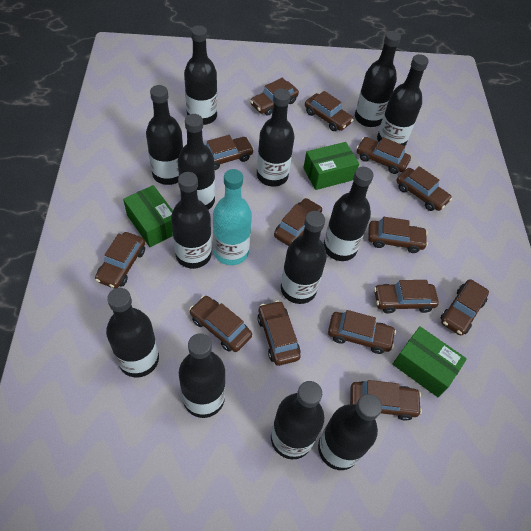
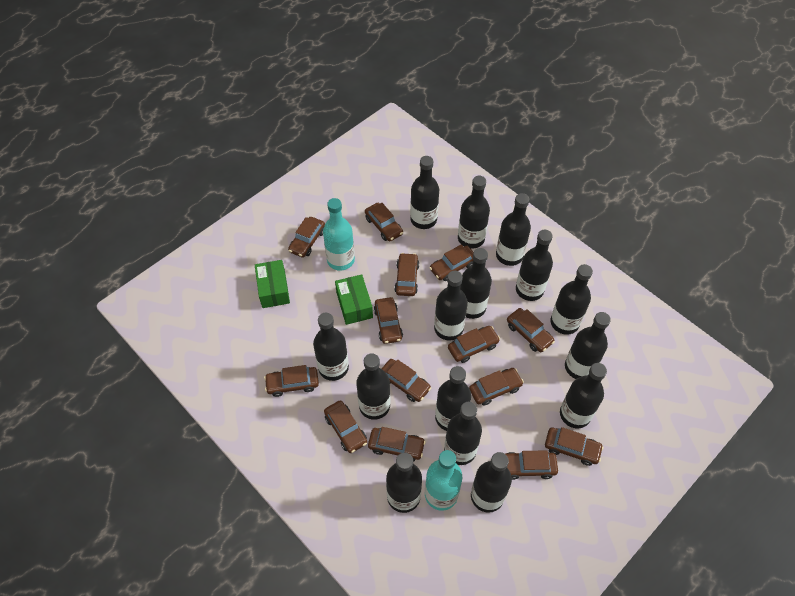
black bottle: [106,288,159,377] [146,85,183,185] [171,172,212,269] [178,114,215,210] [179,333,226,418] [184,25,217,125] [257,89,295,187] [271,381,324,459] [281,211,327,304] [318,394,382,470] [323,167,374,261] [355,31,401,127] [377,54,429,146] = 13 -> [313,313,349,381] [356,353,390,420] [386,452,422,513] [410,156,439,229] [434,271,468,340] [435,366,471,431] [444,402,482,465] [458,176,490,248] [460,248,492,319] [471,452,512,513] [496,193,531,266] [516,230,553,301] [550,264,593,335] [560,363,607,428] [565,312,611,379] = 15
green box: [123,185,173,247] [303,142,359,190] [393,326,467,397] = 3 -> [255,260,290,308] [335,274,373,325] = 2
turquoise bottle: [213,169,252,265] = 1 -> [323,198,355,271] [425,450,462,511] = 2

